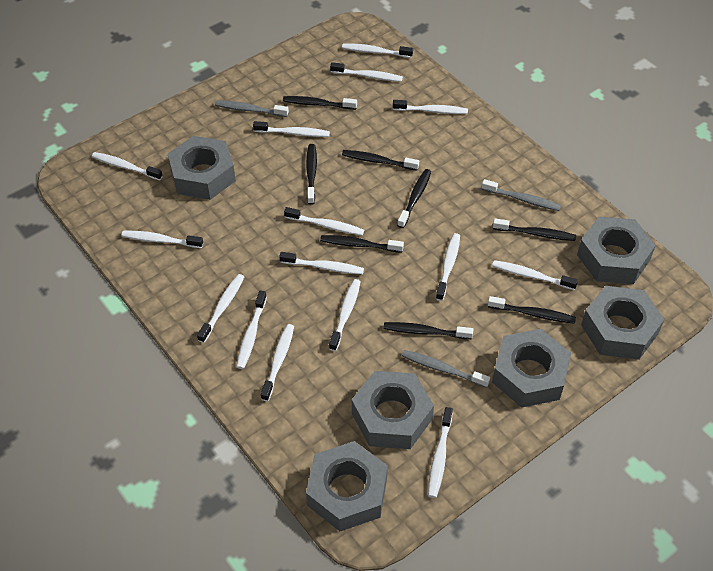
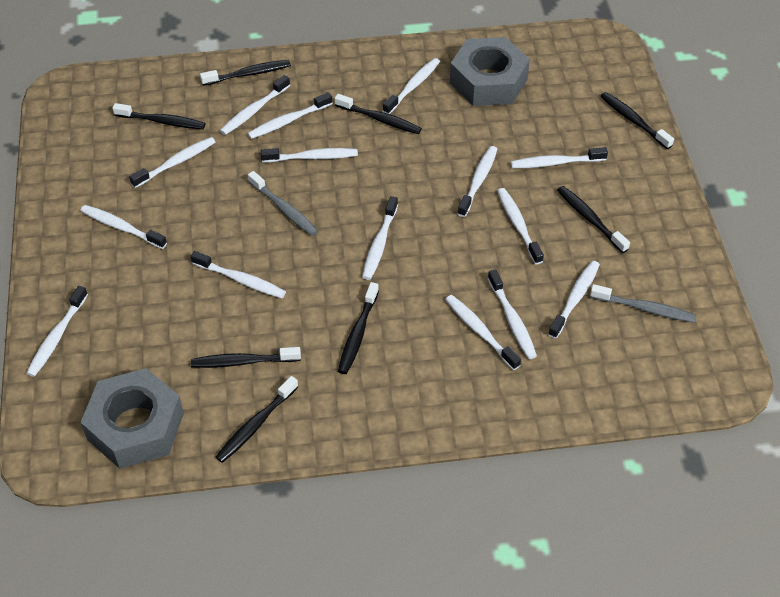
grey nut: [168,136,236,200] [306,441,388,531] [352,371,434,449] [492,329,571,408] [577,217,656,284] [581,286,665,360] = 6 -> [81,368,184,469] [450,37,530,106] = 2
grey toothbrush: [215,100,289,117] [402,350,490,388] [482,179,561,211] = 3 -> [248,171,318,236] [590,284,696,323] = 2

